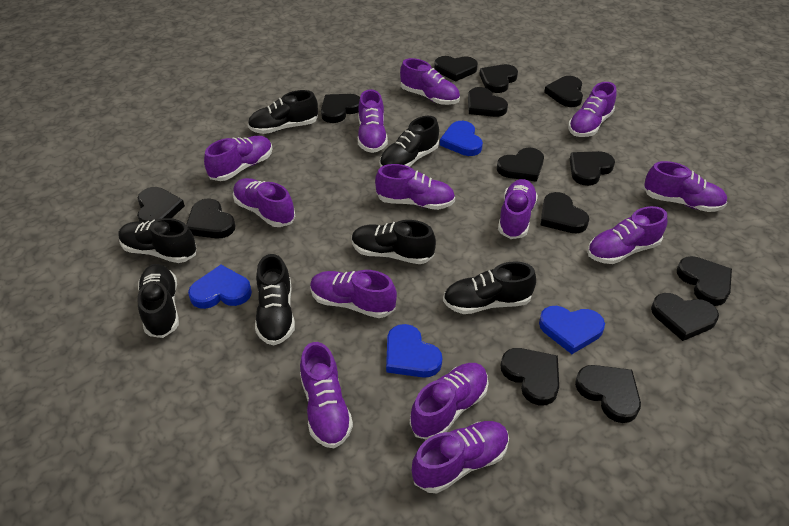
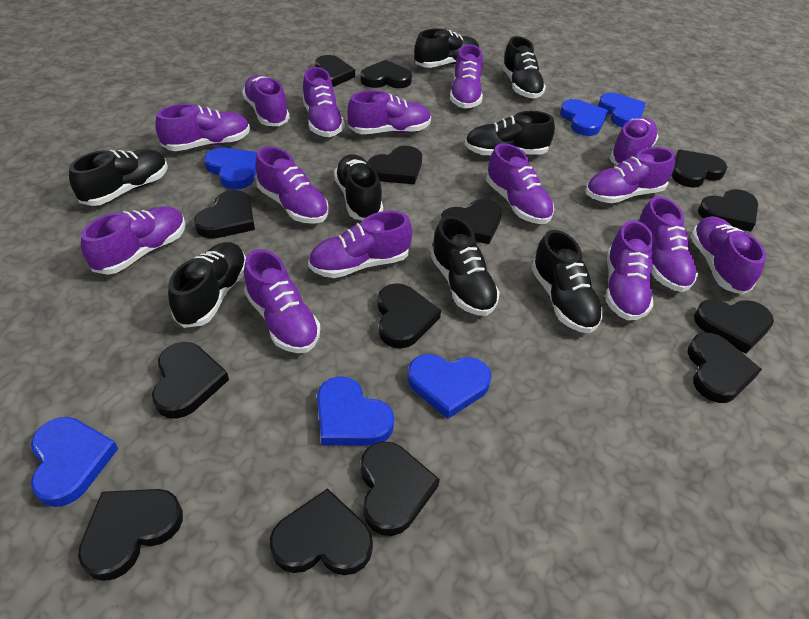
black shoe: [118,218,196,263] [138,264,179,338] [248,90,318,134] [255,254,295,345] [352,220,436,264] [380,116,439,167] [443,261,536,314] = 7 -> [69,149,168,206] [168,242,246,328] [334,154,383,221] [414,28,479,68] [430,216,500,316] [465,111,555,156] [501,36,546,99] [531,230,603,333] = 8
blue heart: [188,265,252,309] [386,324,442,378] [440,121,483,156] [539,306,605,354] = 4 -> [31,417,118,507] [204,148,257,190] [317,376,394,446] [407,354,492,419] [560,99,608,136] [598,93,646,128] = 6
purple shoe: [204,136,272,181] [233,178,295,227] [300,342,353,448] [310,270,397,318] [358,89,388,153] [375,164,455,210] [400,58,460,105] [410,363,489,440] [412,421,509,493] [498,179,538,239] [568,82,616,137] [587,206,667,264] [643,161,727,212] = 13 -> [81,206,185,275] [155,104,250,151] [242,75,290,126] [244,249,320,353] [255,146,329,224] [302,67,344,137] [308,211,412,278] [347,90,431,134] [450,44,483,108] [486,143,554,224] [585,147,675,203] [606,220,654,321] [609,117,659,165] [639,196,698,292] [691,216,766,295] = 15

